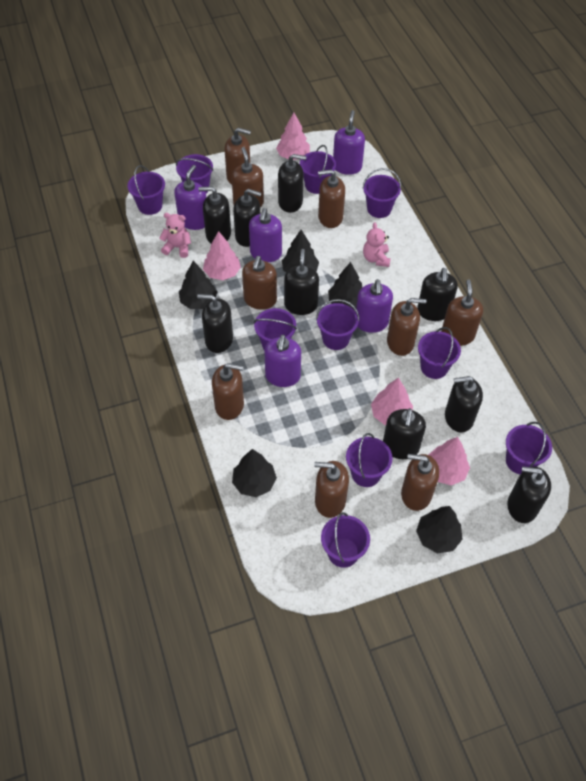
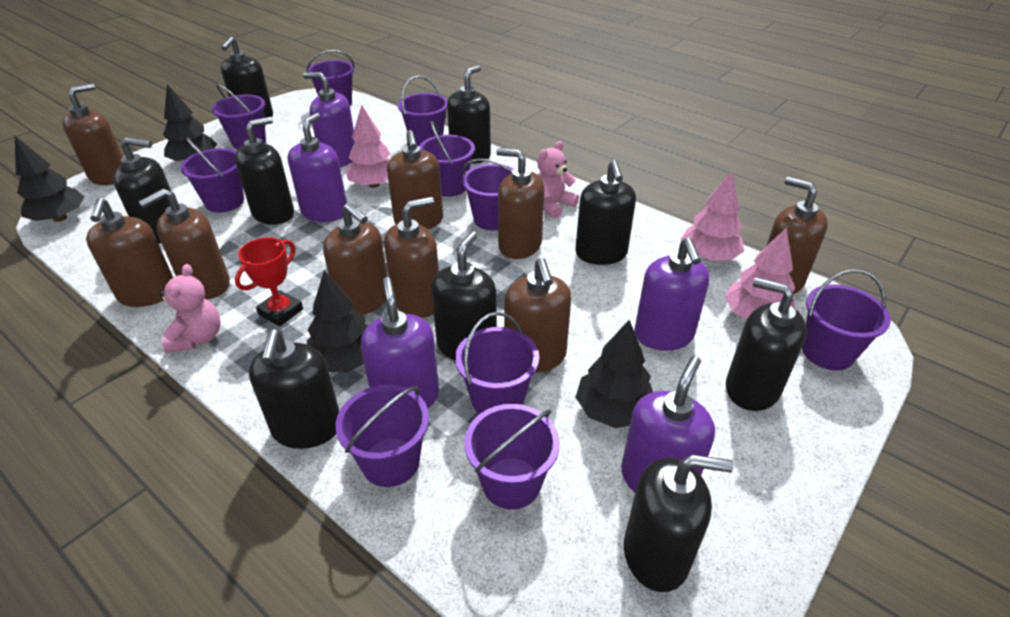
black tree: [179,261,217,309] [232,449,277,497] [282,230,319,272] [328,262,362,309] [416,506,463,553] = 5 -> [15,136,85,222] [163,84,217,161] [307,271,369,372] [576,320,653,428] = 4
pink tree: [203,231,241,280] [276,112,310,160] [371,378,413,425] [429,437,470,485] = 4 -> [345,105,390,188] [681,171,744,260] [724,228,795,319] = 3
red trophy: none = 0 -> [235,237,303,327] = 1

